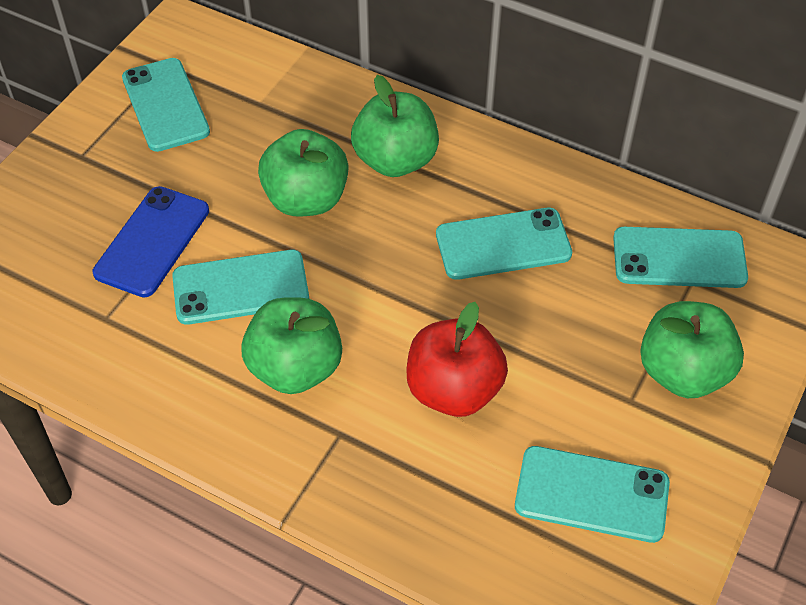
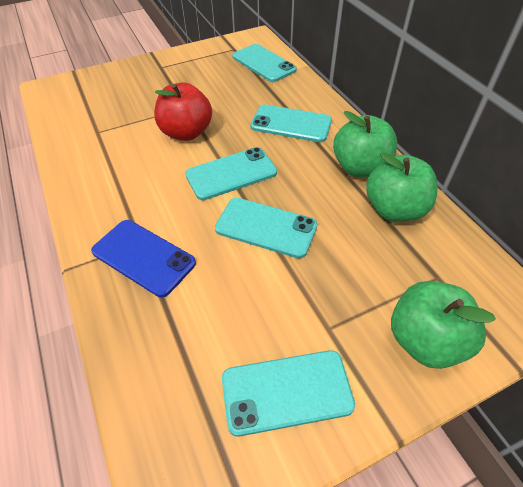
green apple: [241,297,342,394] [258,129,349,217] [351,75,439,177] [640,301,744,398] = 4 -> [333,111,397,177] [366,152,438,222] [391,281,496,369] = 3

